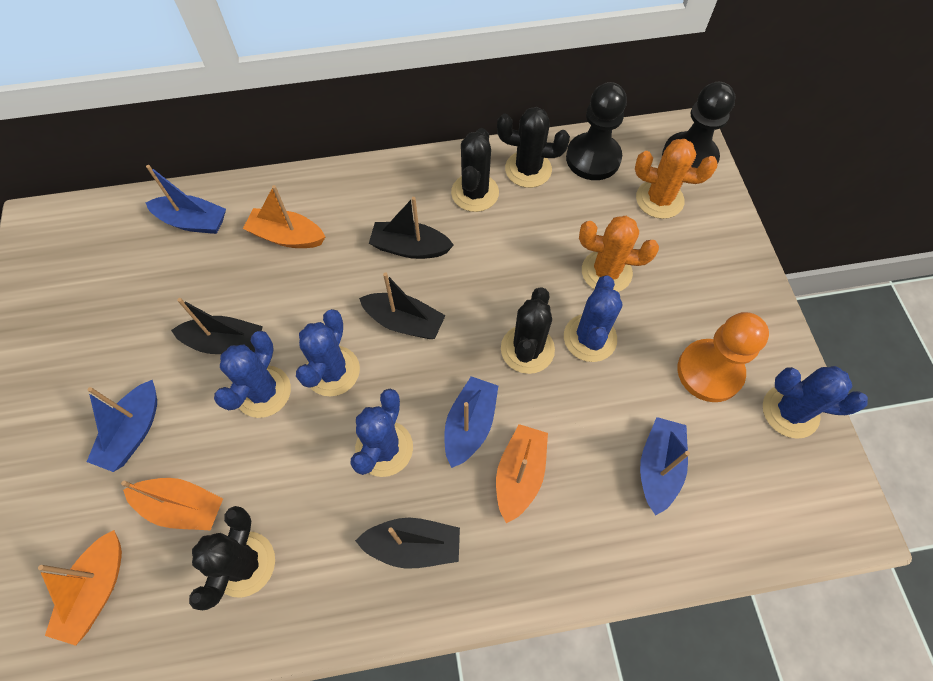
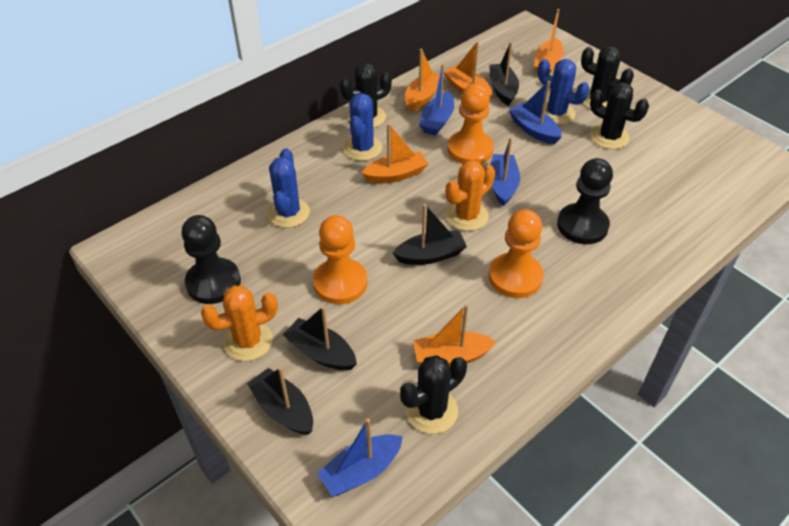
blue cactus: [214,331,291,418] [296,309,360,396] [350,389,413,477] [564,276,622,362] [763,366,868,439] = 5 -> [267,148,310,228] [343,93,382,161] [538,59,590,125] = 3
orange boat: [38,530,122,646] [121,478,223,531] [243,185,325,248] [496,424,548,523] = 4 -> [362,123,428,183] [405,49,444,112] [413,304,497,366] [444,41,492,97] [534,9,564,74] = 5
orange pawn: [677,312,769,402] = 1 -> [313,215,367,304] [447,84,494,164] [489,209,543,298] = 3

